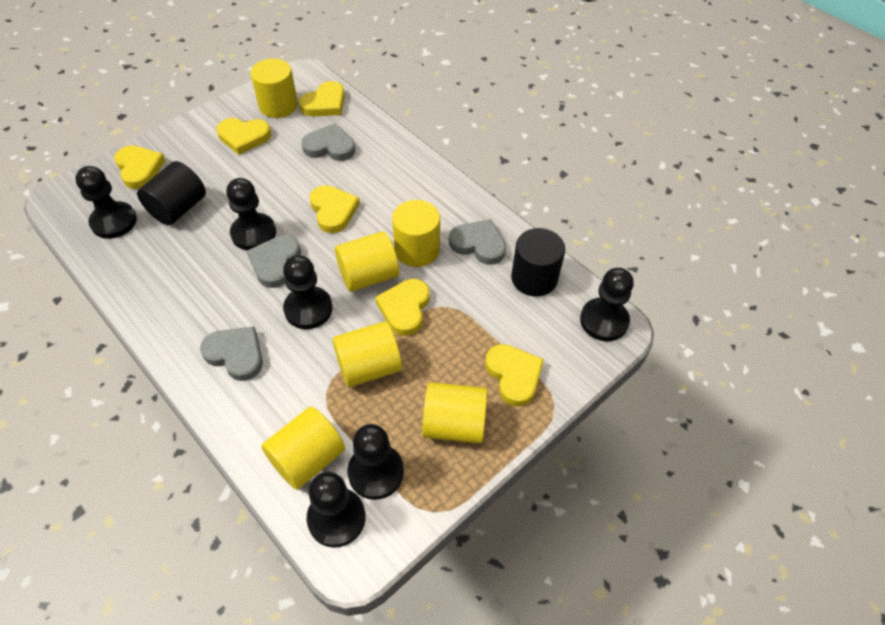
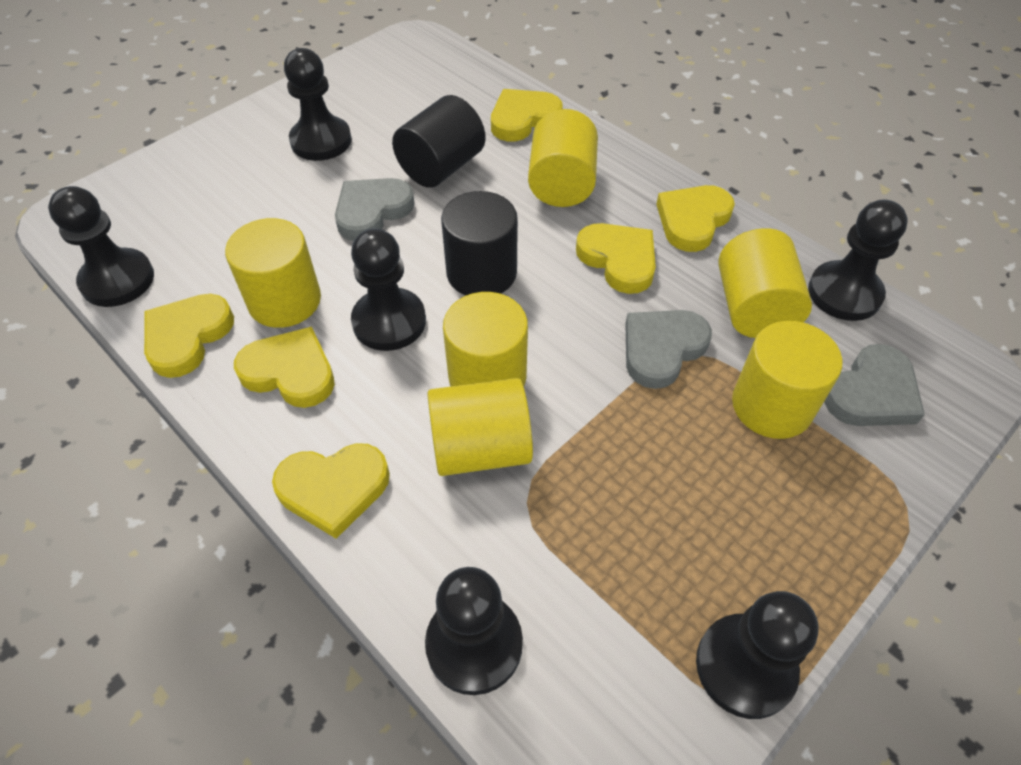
grey heart: [200,326,263,381] [247,235,301,288] [301,123,355,161] [449,219,506,265] = 4 -> [335,178,415,241] [625,310,712,389] [824,344,925,426] = 3

